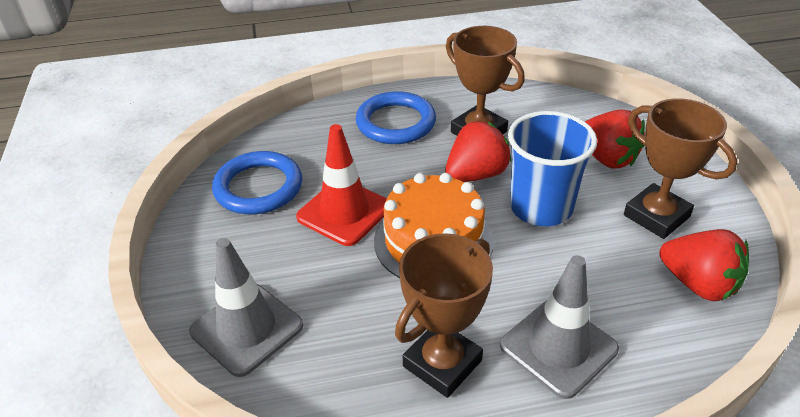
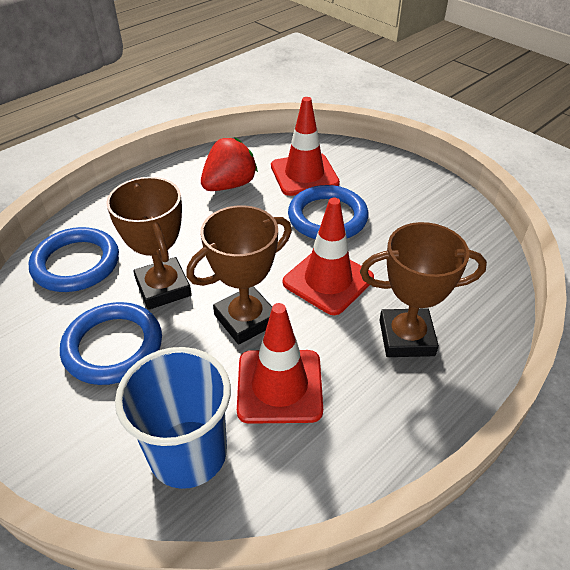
blue ring: [212,151,302,214] [356,91,436,144] = 2 -> [28,227,119,292] [60,302,162,385] [288,185,368,239] = 3
grey traffic cone: [189,238,303,377] [500,255,619,399] = 2 -> none = 0
orange cake: [374,173,494,278] = 1 -> none = 0
red strawberry: [445,121,511,182] [585,109,645,168] [659,229,749,301] = 3 -> [201,138,258,191] = 1
red traffic cone: [296,124,387,246] = 1 -> [237,303,323,424] [271,97,340,196] [283,198,374,315] = 3

